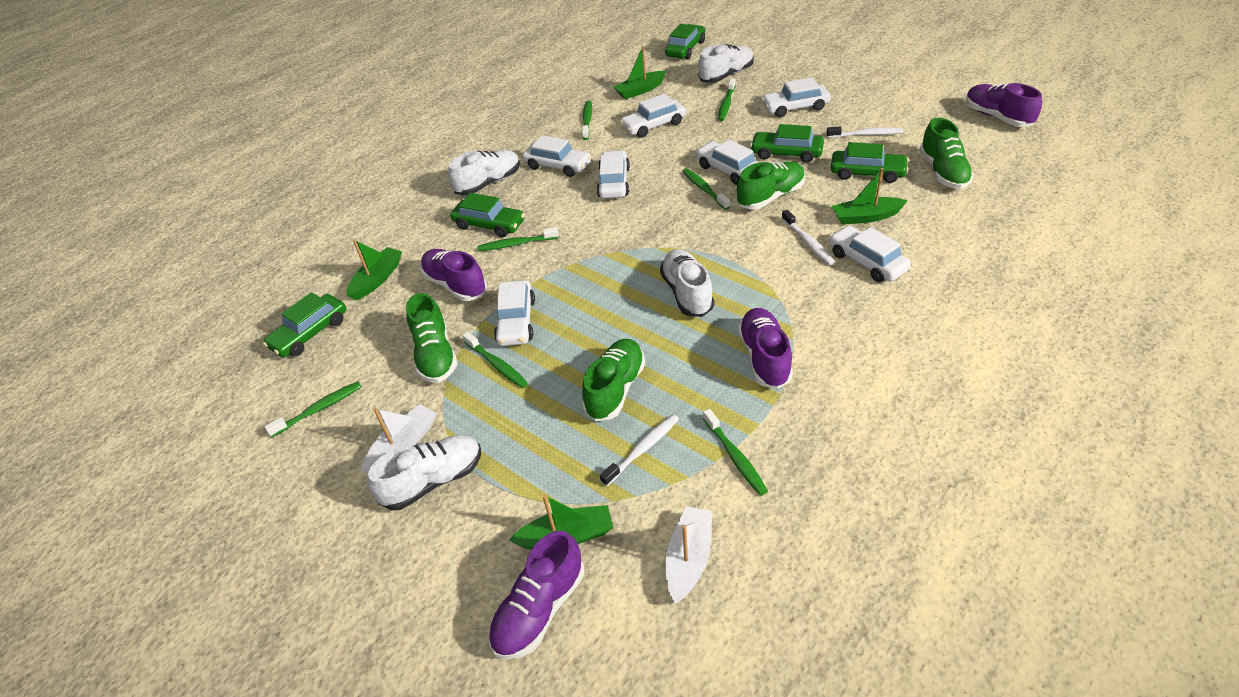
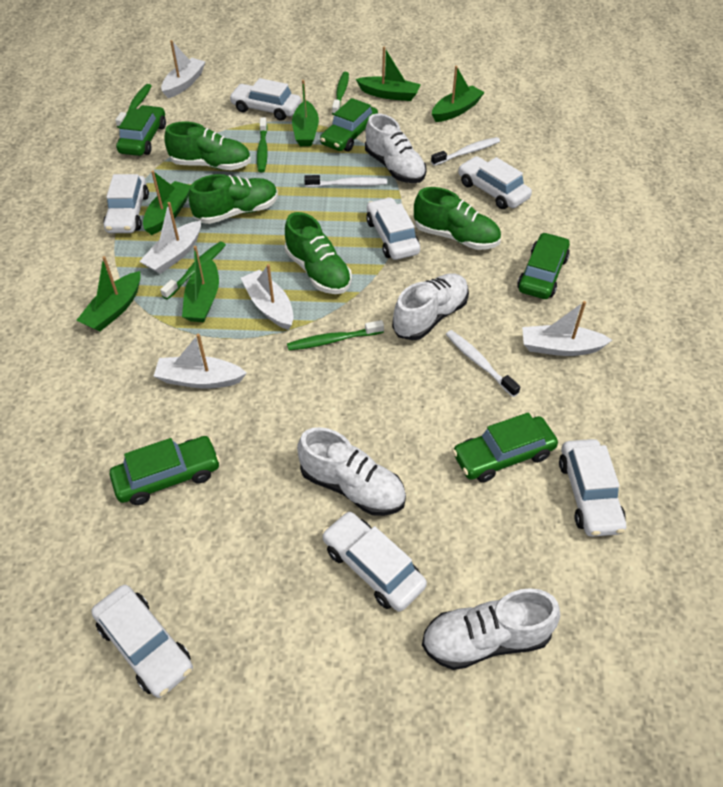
green boat: [346,239,402,300] [509,495,613,550] [614,46,666,99] [832,168,908,225] = 4 -> [76,256,141,331] [143,171,191,235] [182,246,219,322] [292,80,319,146] [356,47,421,101] [432,66,485,122] = 6
green toothbrush: [264,382,362,437] [462,332,528,388] [478,227,559,251] [582,101,592,140] [682,168,730,210] [703,409,768,496] [718,78,736,121] = 7 -> [115,84,151,128] [160,241,226,300] [257,117,268,172] [287,320,384,350] [332,72,349,115] = 5
purple shoe: [420,249,487,301] [488,531,584,659] [738,308,793,389] [966,83,1042,127] = 4 -> none = 0
white boat: [361,404,437,474] [665,506,712,604] = 2 -> [139,202,201,274] [154,334,247,389] [161,40,206,98] [241,264,294,330] [522,301,612,356] = 5

